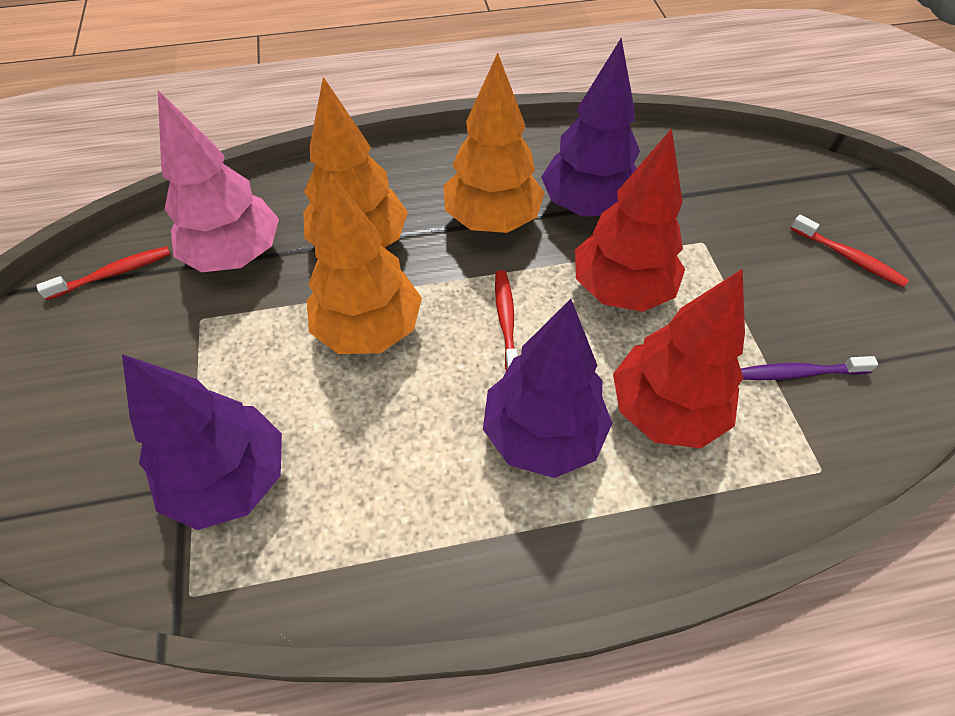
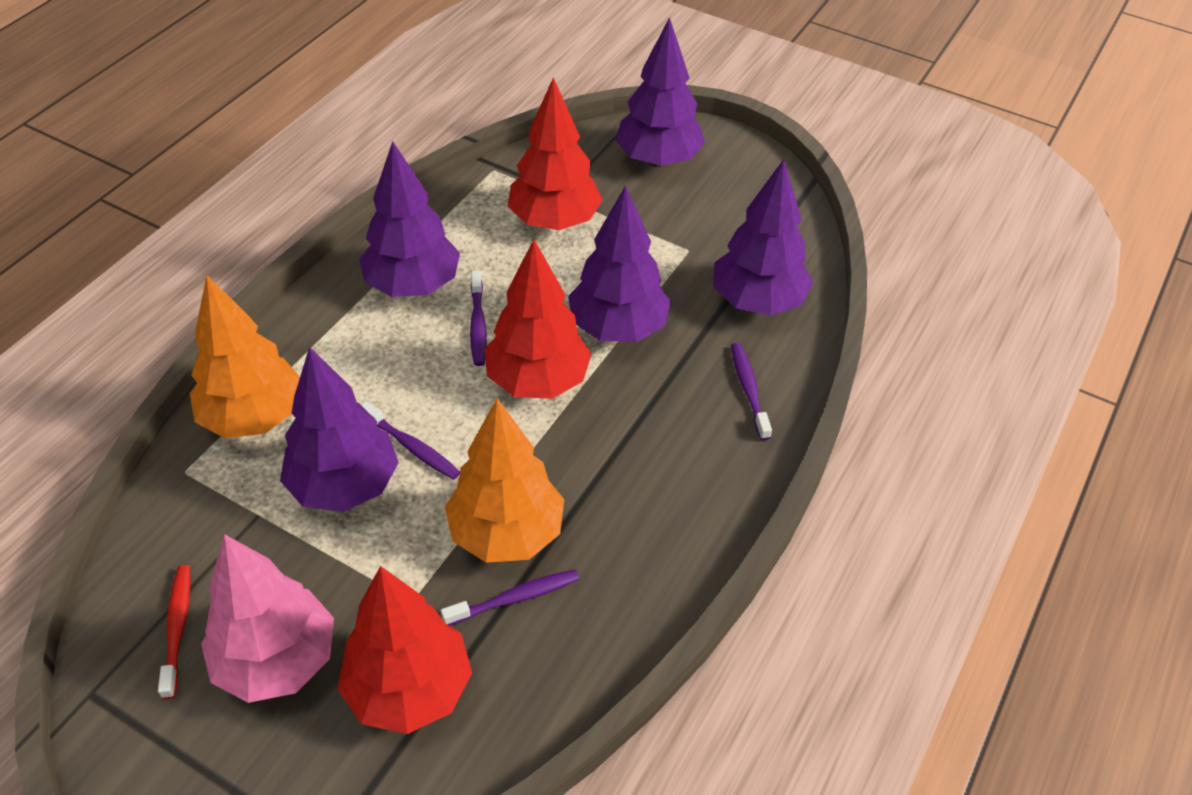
orange tree: [304,77,408,248] [307,173,422,354] [443,53,545,233] = 3 -> [190,275,300,438] [445,398,564,563] = 2
purple toothbrush: [741,356,878,380] = 1 -> [361,401,460,480] [441,570,579,626] [470,271,487,366] [731,343,772,440] = 4
purple tree: [122,354,282,530] [483,299,612,478] [541,38,640,217] = 3 -> [280,347,399,512] [359,141,460,297] [568,185,671,342] [615,17,705,167] [713,159,813,316] = 5
red toothbrush: [36,246,171,300] [495,270,518,371] [791,215,909,288] = 3 -> [158,565,190,699] = 1
red tree: [575,128,685,312] [613,269,745,448] = 2 -> [337,566,472,734] [485,239,592,399] [508,77,603,230] = 3

